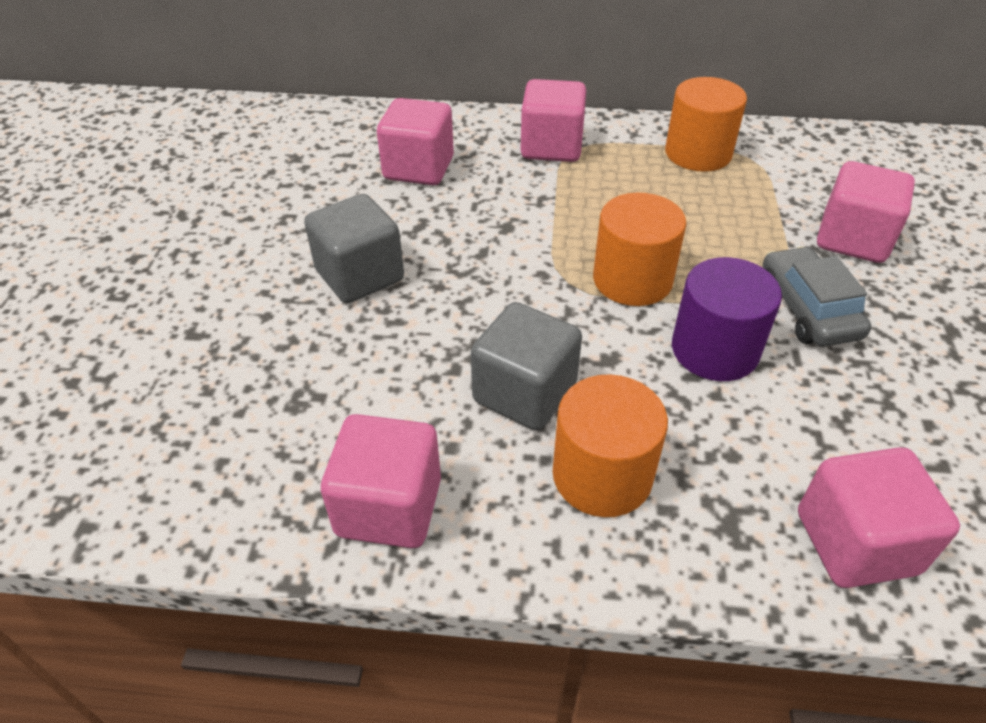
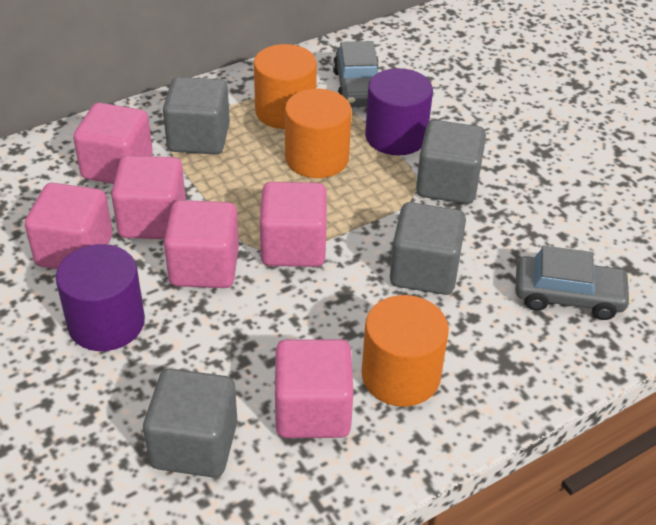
grey car: [763,246,871,347] = 1 -> [333,41,379,107] [515,246,632,320] = 2
grey cube: [304,194,404,303] [471,302,582,430] = 2 -> [143,369,238,478] [163,77,230,155] [390,202,466,295] [416,120,486,204] = 4
pink cube: [321,414,441,548] [377,98,454,185] [521,79,586,162] [798,447,960,588] [817,161,915,263] = 5 -> [25,183,113,269] [73,103,153,184] [111,156,186,239] [164,200,239,288] [260,182,327,267] [275,339,354,438] = 6
purple cylinder: [672,257,782,381] = 1 -> [56,244,145,351] [365,68,433,155] = 2

